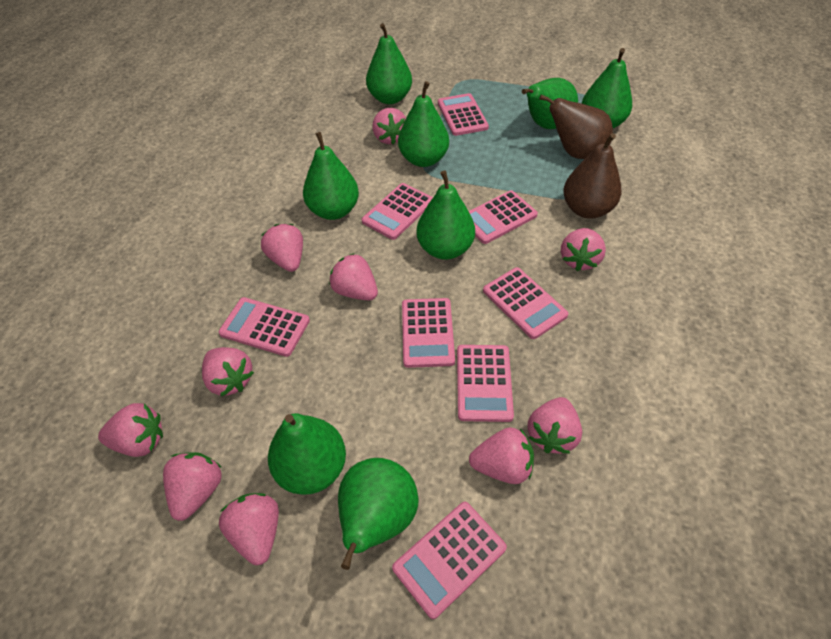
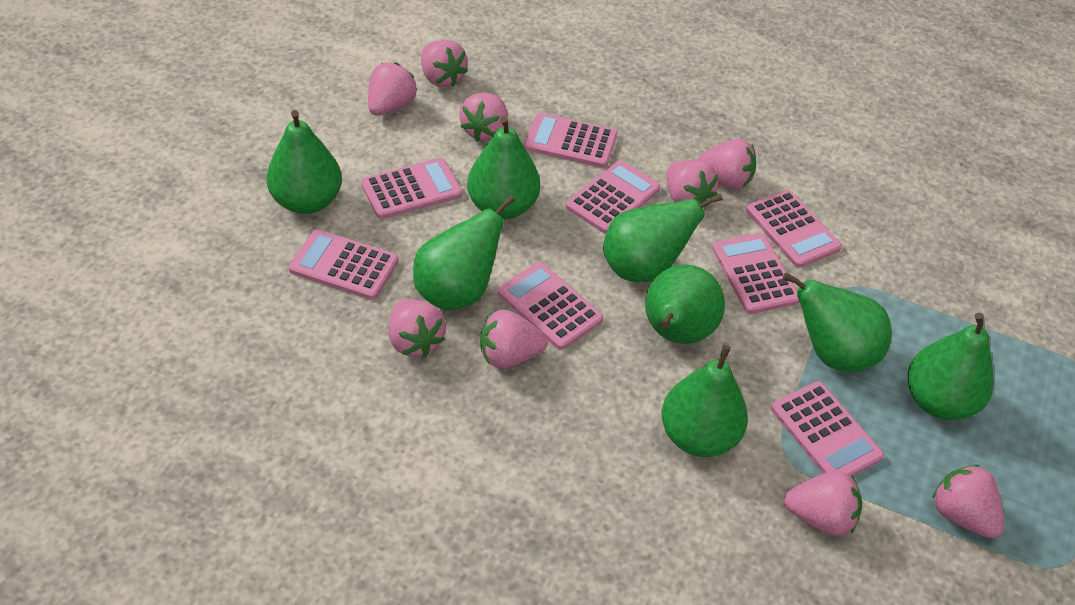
brown pear: [539,94,613,159] [563,133,622,219] = 2 -> none = 0
pink strawberry: [98,403,163,457] [163,452,222,521] [202,347,254,396] [219,493,279,565] [261,224,303,272] [329,253,378,300] [373,108,406,145] [469,427,534,484] [527,397,582,454] [561,228,606,271] = 10 -> [368,63,417,116] [389,299,446,357] [421,40,468,87] [460,93,508,142] [480,309,548,369] [667,160,718,204] [697,139,756,190] [784,471,862,536] [932,465,1004,538] = 9

